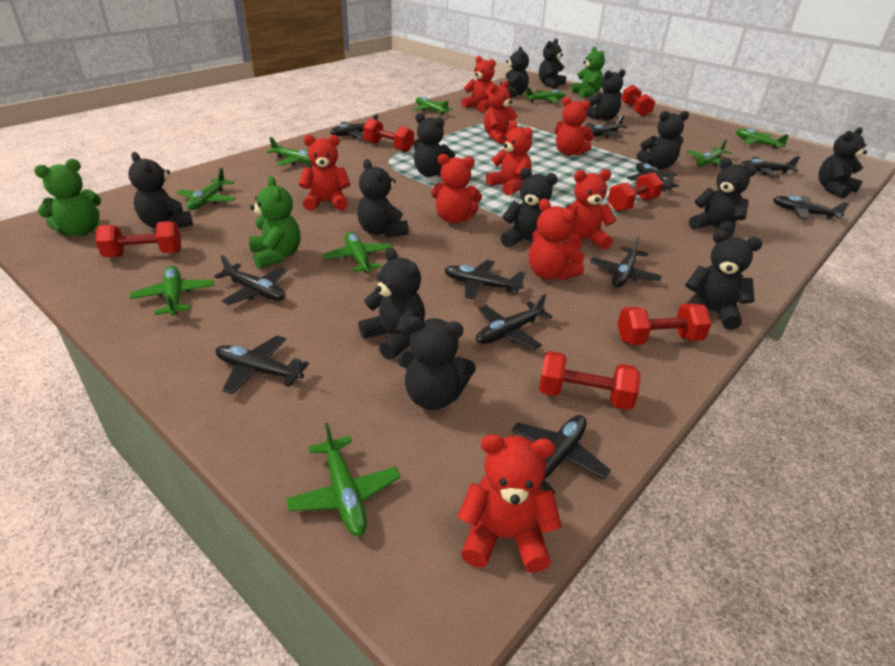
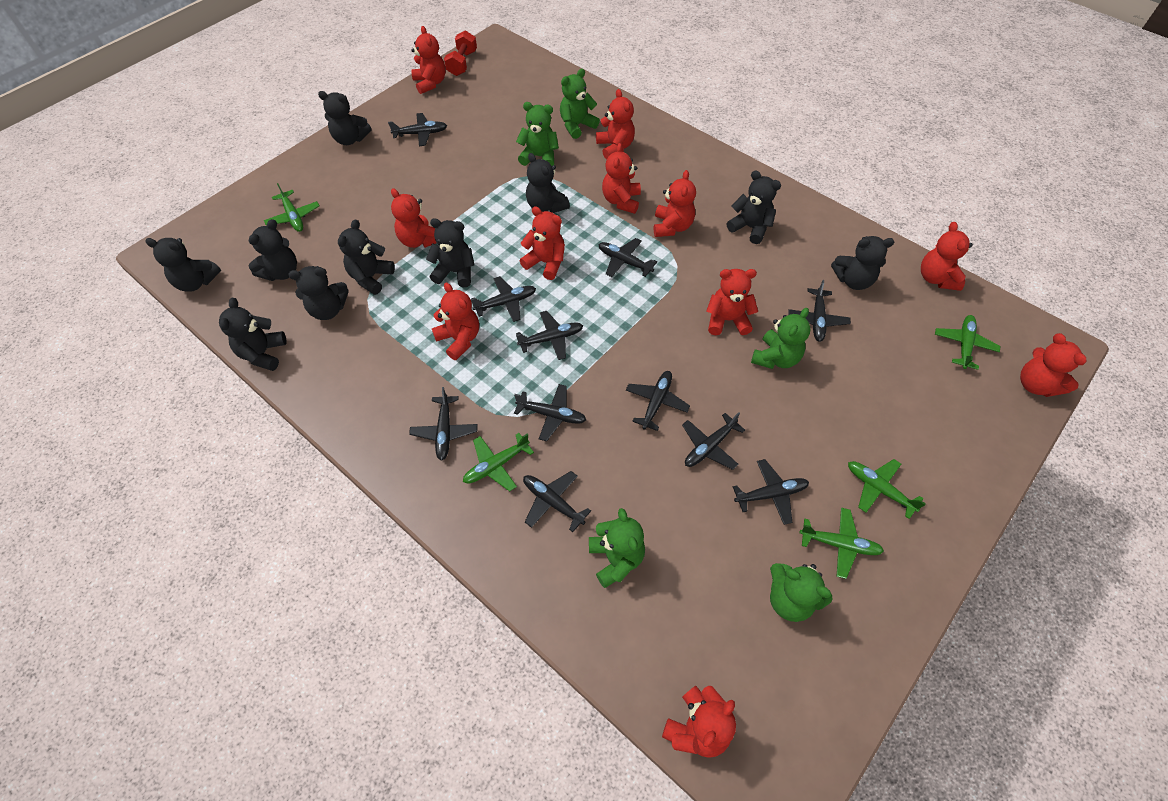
black teddy bear: [128,152,193,228] [357,159,409,238] [358,247,425,360] [398,316,476,410] [414,113,455,177] [500,46,529,97] [501,168,558,247] [539,39,566,89] [587,69,625,121] [637,111,689,169] [685,230,762,330] [689,158,757,237] [818,127,867,198] = 13 -> [145,238,221,292] [219,298,287,371] [248,219,297,281] [288,266,349,320] [318,91,371,145] [338,219,395,295] [426,218,474,287] [526,153,570,213] [727,171,781,244] [831,236,894,290] = 10
green plane: [130,265,214,316] [176,168,236,210] [266,137,312,166] [286,423,400,536] [322,232,392,273] [413,97,453,115] [524,87,566,103] [686,139,734,167] [736,128,789,149] = 9 -> [264,183,319,232] [463,433,534,491] [800,508,884,579] [848,459,926,519] [935,315,1000,370] = 5
green teddy bear: [34,159,101,236] [249,176,300,269] [571,47,605,98] = 3 -> [516,102,559,166] [560,69,600,139] [589,508,645,588] [751,308,810,369] [770,563,833,622] = 5
red dumbbell: [96,221,181,257] [363,118,414,152] [539,351,641,410] [608,172,663,212] [618,303,712,345] [622,85,655,116] = 6 -> [444,30,477,76] = 1
red teddy bear: [299,135,350,211] [431,154,482,224] [458,434,562,573] [461,56,496,112] [484,81,518,144] [486,121,533,196] [528,199,584,281] [554,97,594,156] [566,169,616,250] = 9 -> [391,188,437,248] [411,26,446,94] [432,283,479,360] [520,206,565,280] [596,89,635,159] [602,143,641,214] [654,170,696,237] [662,686,736,758] [706,269,758,335] [921,222,973,291] [1020,333,1086,397] = 11

